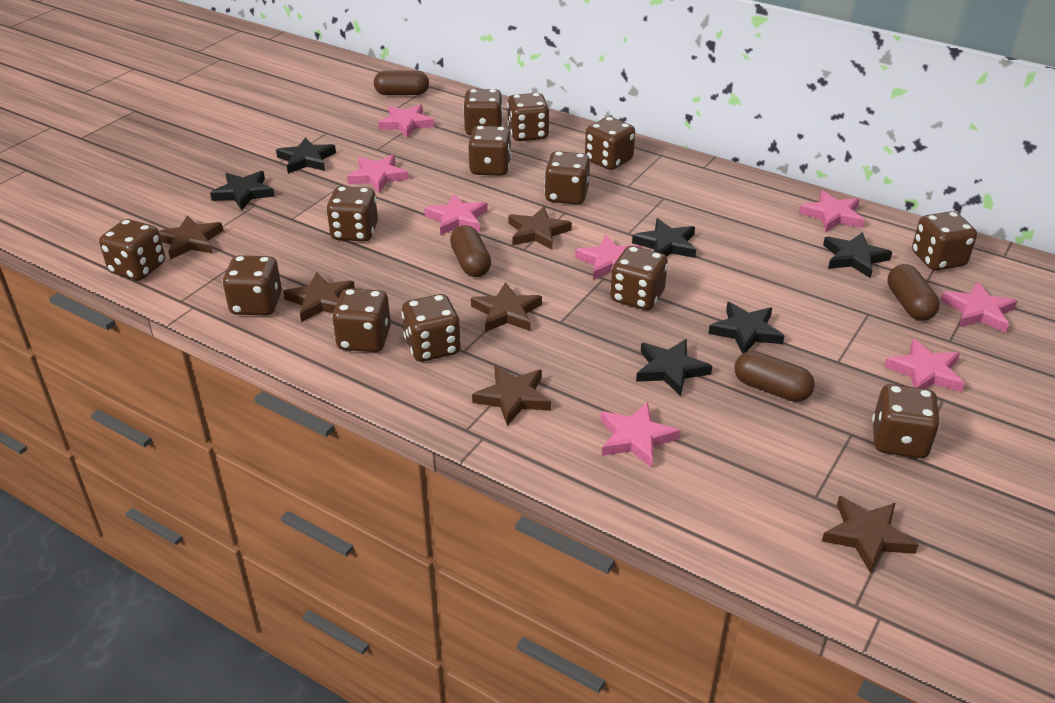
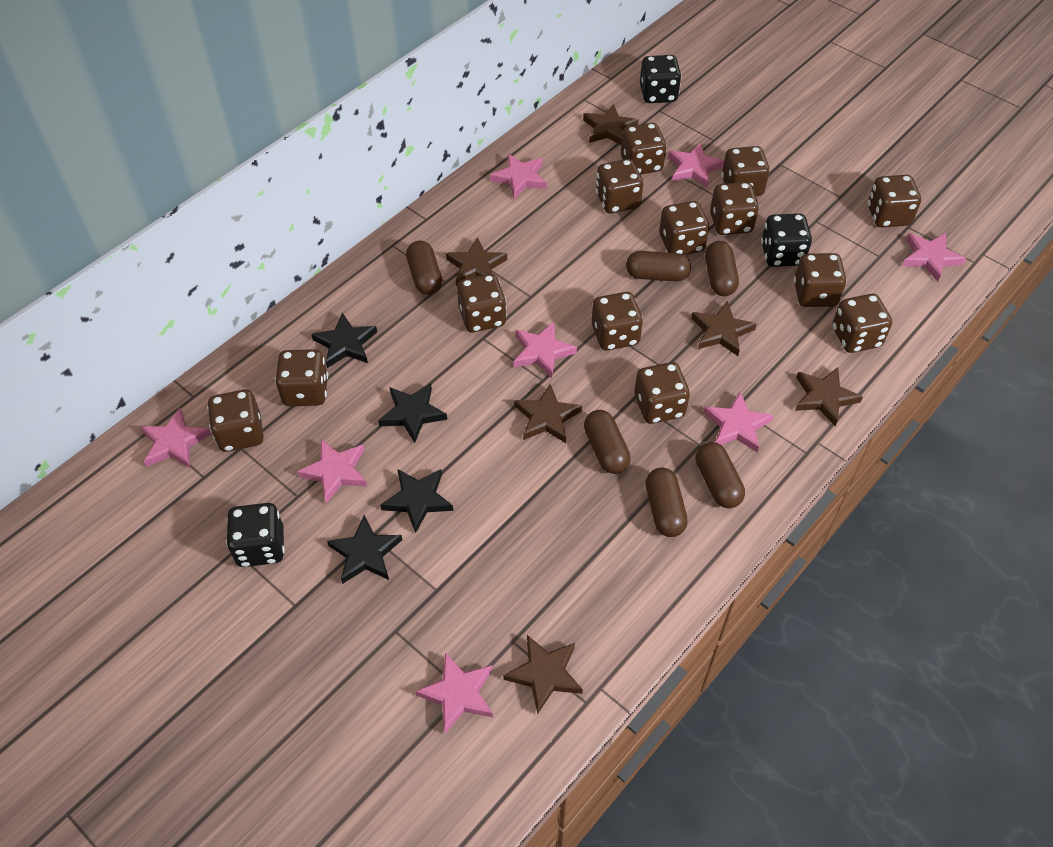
black dice: none = 0 -> [226,503,285,567] [640,55,682,103] [761,213,812,267] = 3
black star: [210,171,275,210] [276,137,336,174] [632,218,696,258] [636,339,712,396] [708,302,784,354] [823,232,892,278] = 6 -> [311,312,377,368] [327,515,402,584] [378,383,447,443] [380,469,453,533] = 4
brown capsule: [374,70,429,95] [450,225,491,277] [735,351,815,402] [887,264,940,321] = 4 -> [406,240,442,295] [584,410,631,474] [626,251,691,281] [646,468,688,537] [695,442,745,508] [705,241,739,296] = 6

